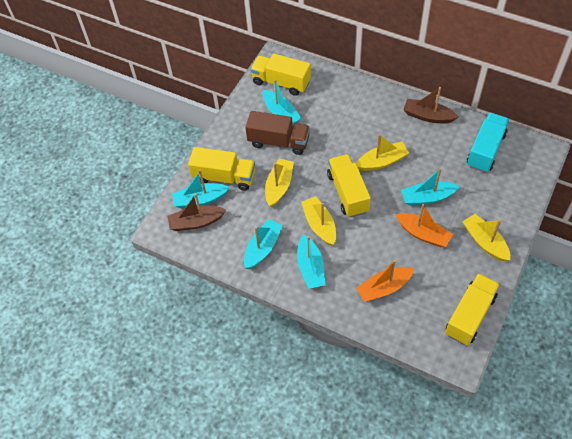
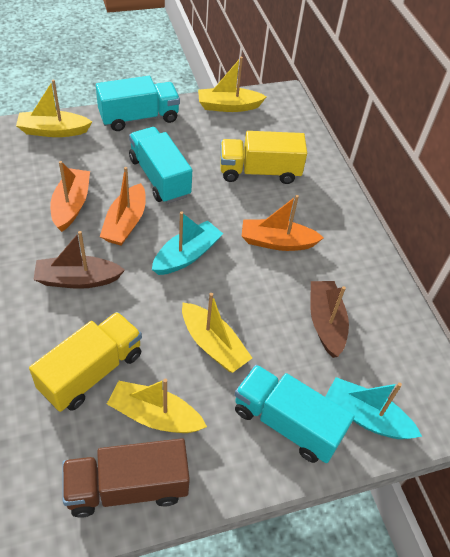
orange boat: [356,260,414,302] [395,204,453,247] = 2 -> [50,161,90,232] [100,167,146,246] [242,195,324,251] = 3
turquoise boat: [172,170,230,208] [244,219,283,269] [263,79,301,124] [297,234,325,289] [401,168,460,205] = 5 -> [152,212,223,275] [325,377,422,439] = 2
turquoise truck: [467,112,509,173] = 1 -> [96,76,180,131] [129,127,192,204] [235,365,355,463] = 3
yellow truck: [188,147,255,191] [250,53,311,96] [327,154,371,217] [445,273,500,345] = 4 -> [29,312,142,412] [220,131,307,184] = 2

